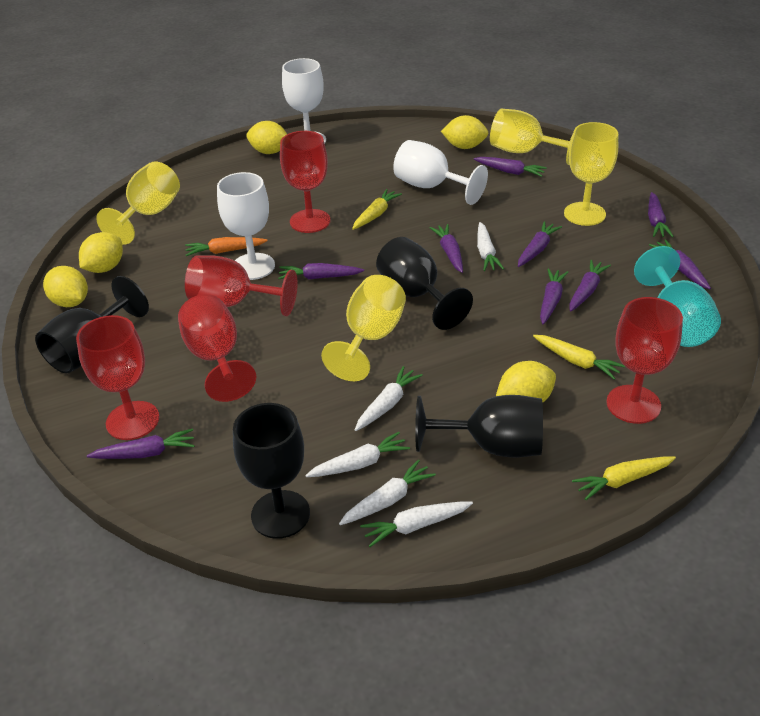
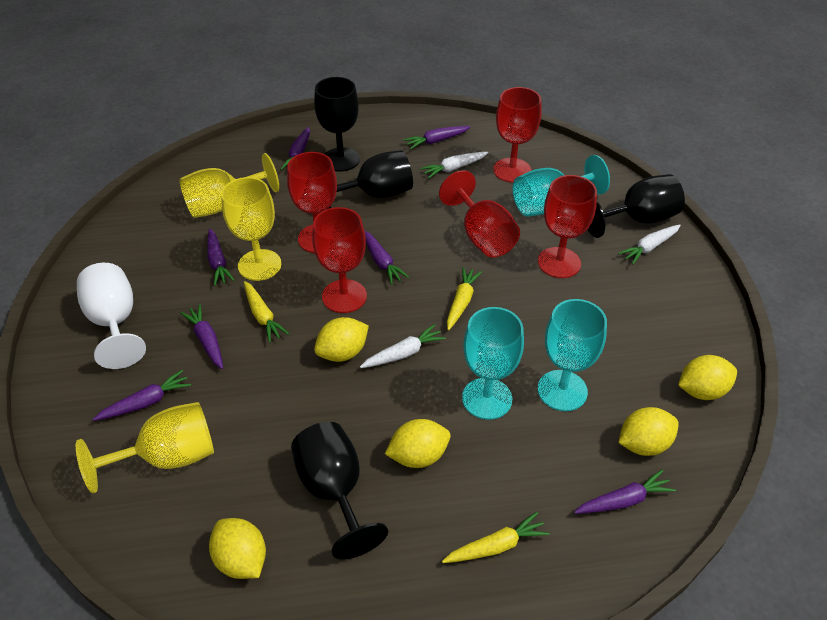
orange carrot: [185,237,268,256] = 1 -> none = 0
purple carrot: [87,428,195,459] [278,263,364,279] [430,224,463,273] [474,157,547,177] [518,221,562,267] [540,268,569,324] [569,260,611,312] [648,192,674,237] [649,239,711,289] = 9 -> [93,370,191,421] [180,304,223,369] [207,228,235,286] [281,127,310,170] [364,230,409,285] [404,126,471,149] [574,470,676,514] = 7
turquoise goblet: [634,246,721,347] = 1 -> [462,307,524,420] [513,155,610,217] [538,299,607,411] = 3
white carrot: [305,432,410,477] [339,459,436,525] [355,366,423,431] [360,502,473,547] [477,222,504,271] = 5 -> [360,324,446,368] [420,152,488,179] [618,225,681,264] = 3
white goblet: [217,172,275,280] [282,58,326,144] [393,140,488,205] = 3 -> [77,263,146,369] = 1
yellow goblet: [96,162,180,244] [321,275,406,381] [490,109,573,165] [564,122,618,226] = 4 -> [76,402,214,493] [179,153,279,218] [221,177,282,281] = 3

